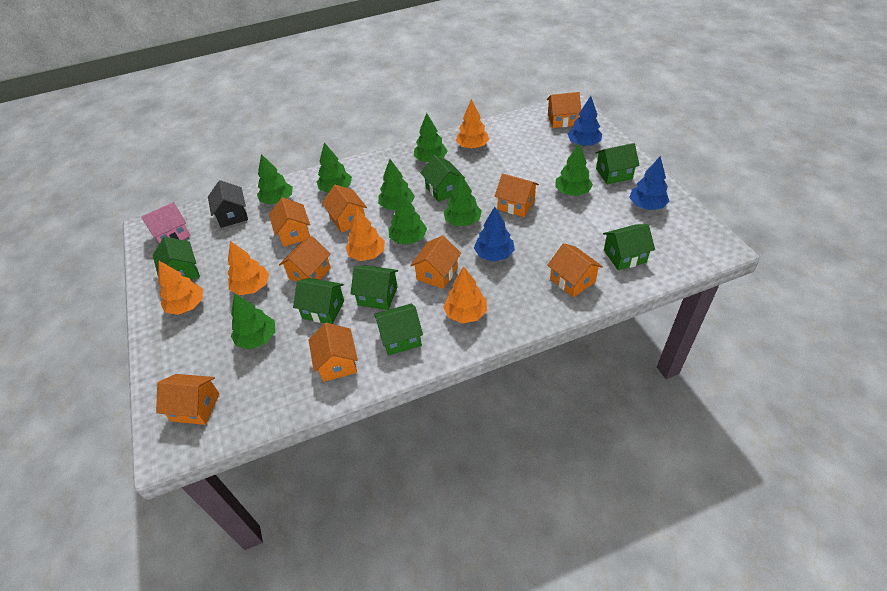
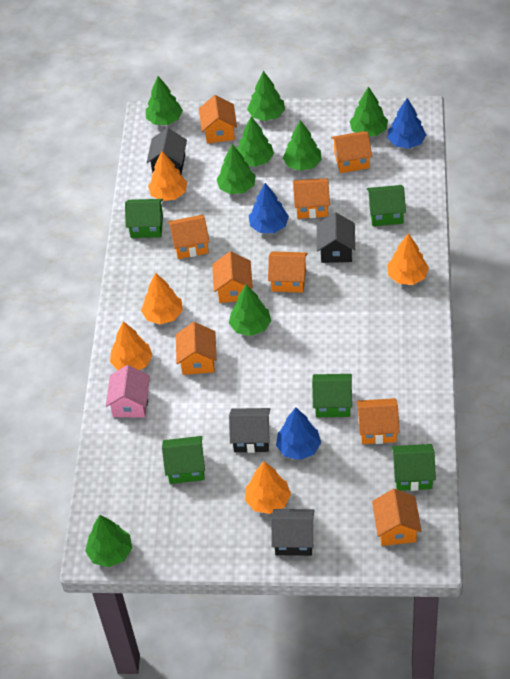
black house: [208,180,248,228] = 1 -> [147,128,187,175] [229,408,270,453] [271,509,315,556] [317,213,355,263] = 4
green house: [153,237,200,280] [293,278,344,324] [350,265,398,310] [374,304,423,355] [421,155,465,202] [595,143,640,184] [603,224,655,271] = 7 -> [125,199,163,238] [162,436,205,484] [312,374,352,417] [367,185,406,226] [392,444,436,491] = 5

